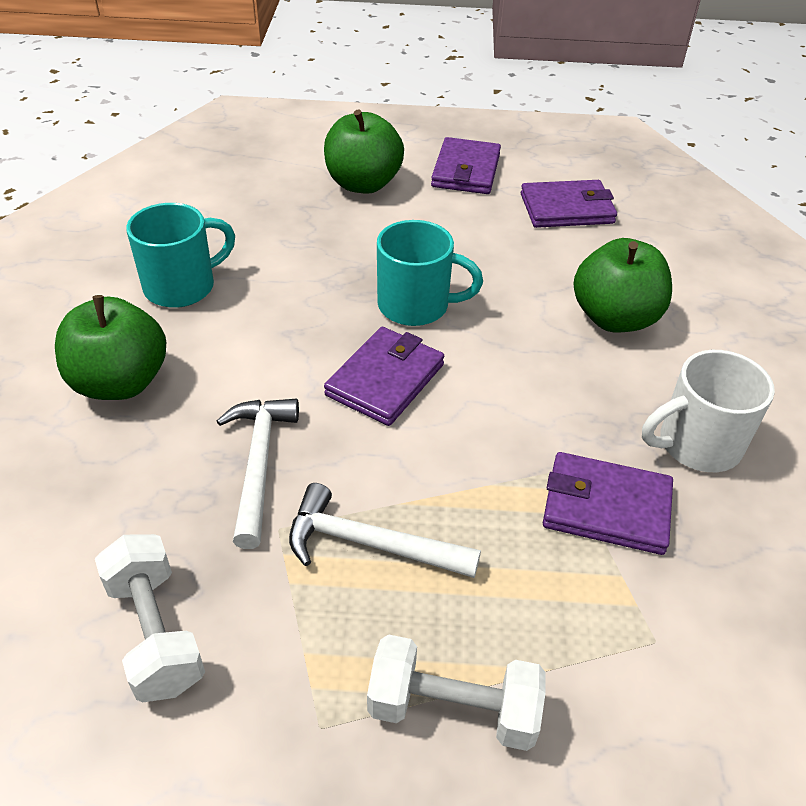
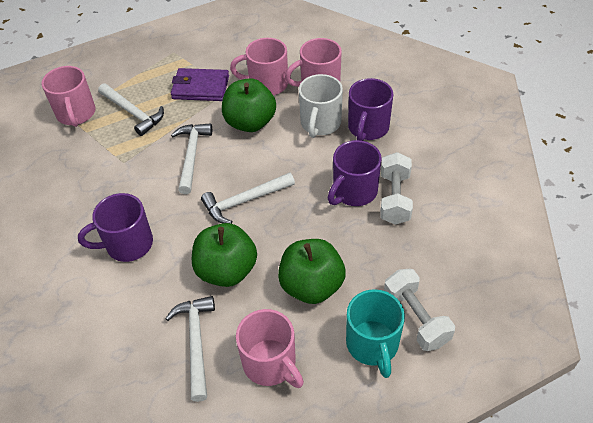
pink mug: none = 0 -> [42,66,95,127] [230,38,288,95] [236,309,304,388] [285,38,342,87] = 4
purple mug: none = 0 -> [78,193,153,262] [328,140,382,206] [348,78,393,141] = 3
purple wallet: [324,327,444,426] [431,137,501,194] [521,180,617,228] [543,452,673,555] = 4 -> [171,68,229,101] = 1
turquoise mug: [126,203,235,308] [377,220,483,326] = 2 -> [346,289,405,378] = 1
white hammer: [217,399,299,549] [289,483,481,578] = 2 -> [98,83,164,136] [165,296,215,402] [171,123,212,194] [201,172,295,223] = 4

